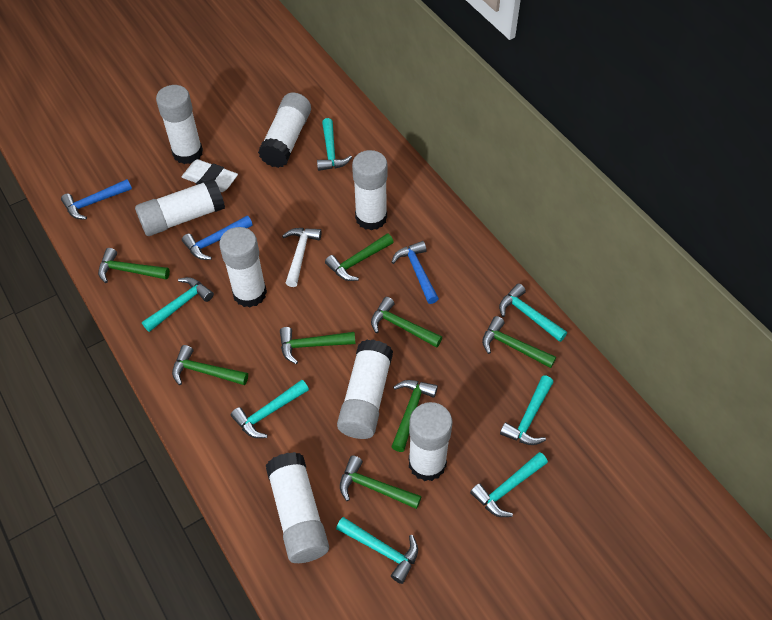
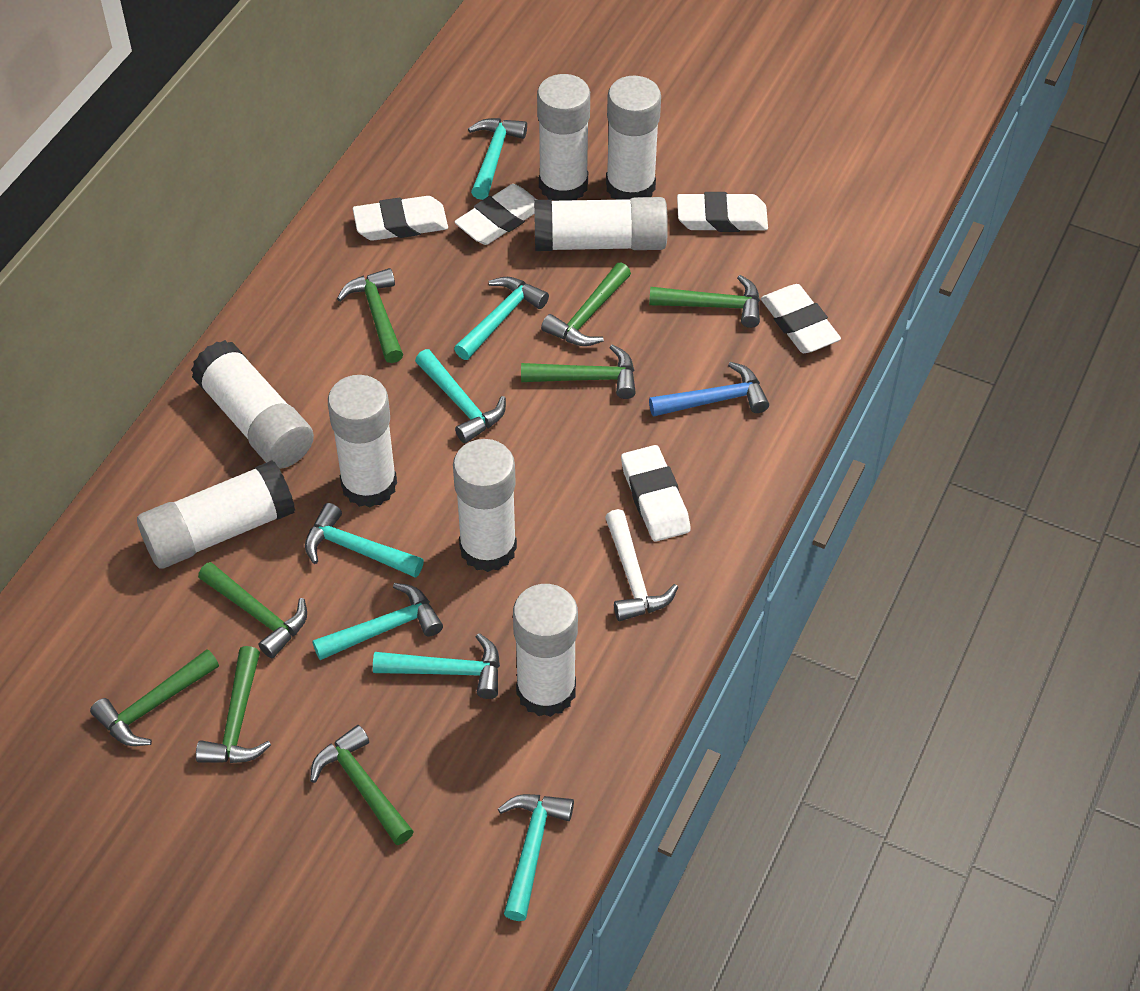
blue hammer: [61,179,132,220] [182,216,253,260] [391,241,439,304] = 3 -> [649,362,769,417] = 1
white eraser: [182,159,238,192] = 1 -> [353,196,448,241] [454,184,537,245] [621,445,691,542] [677,192,768,232] [761,284,841,353] = 5

